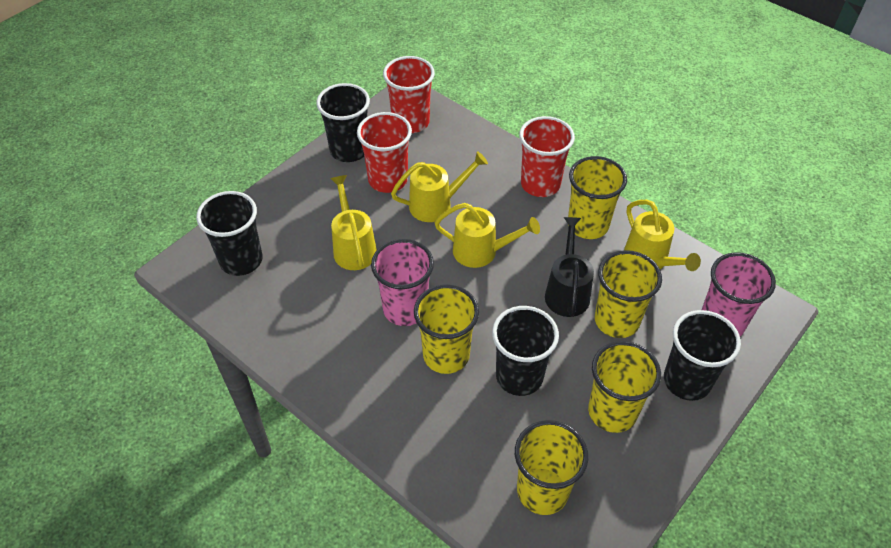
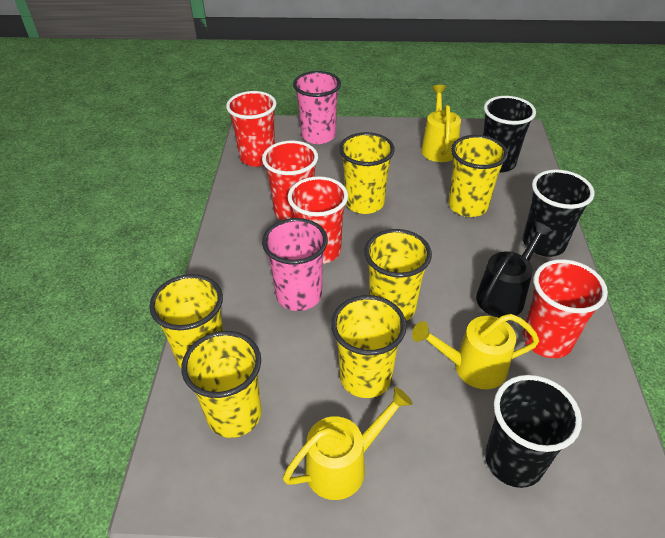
black cup: [196,191,263,276] [316,83,370,162] [492,306,559,396] [664,310,741,401] = 4 -> [483,96,536,173] [485,375,582,488] [523,169,594,257] = 3
red cup: [357,112,412,193] [383,56,435,133] [519,116,575,197] = 3 -> [226,91,277,167] [262,140,318,221] [288,176,348,264] [523,259,608,358] = 4
yellow cup: [414,284,479,374] [515,420,588,515] [568,156,627,239] [588,341,661,433] [595,250,662,338] = 5 -> [149,274,224,368] [181,331,262,438] [331,295,407,398] [339,132,395,214] [364,229,432,321] [448,135,508,217] = 6
yellow watering can: [330,175,377,270] [391,151,488,222] [435,203,540,268] [624,200,701,271] = 4 -> [283,387,413,500] [412,314,539,389] [421,85,461,162] = 3

